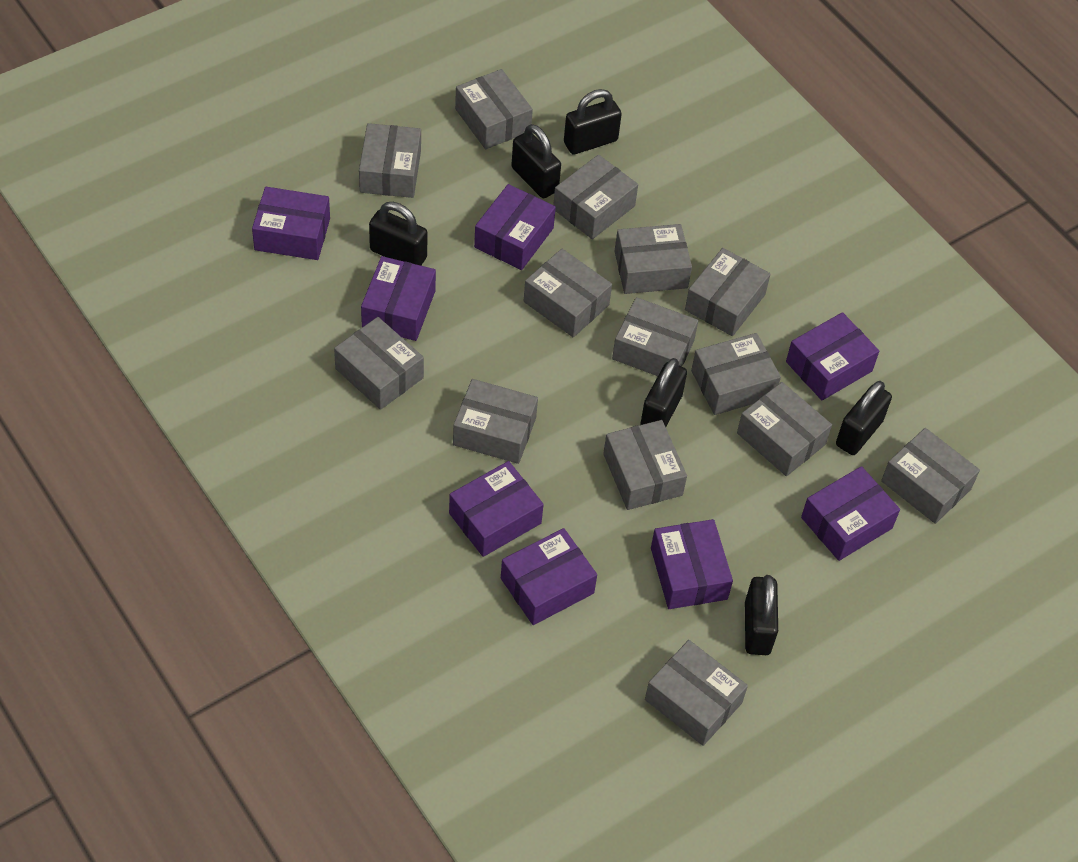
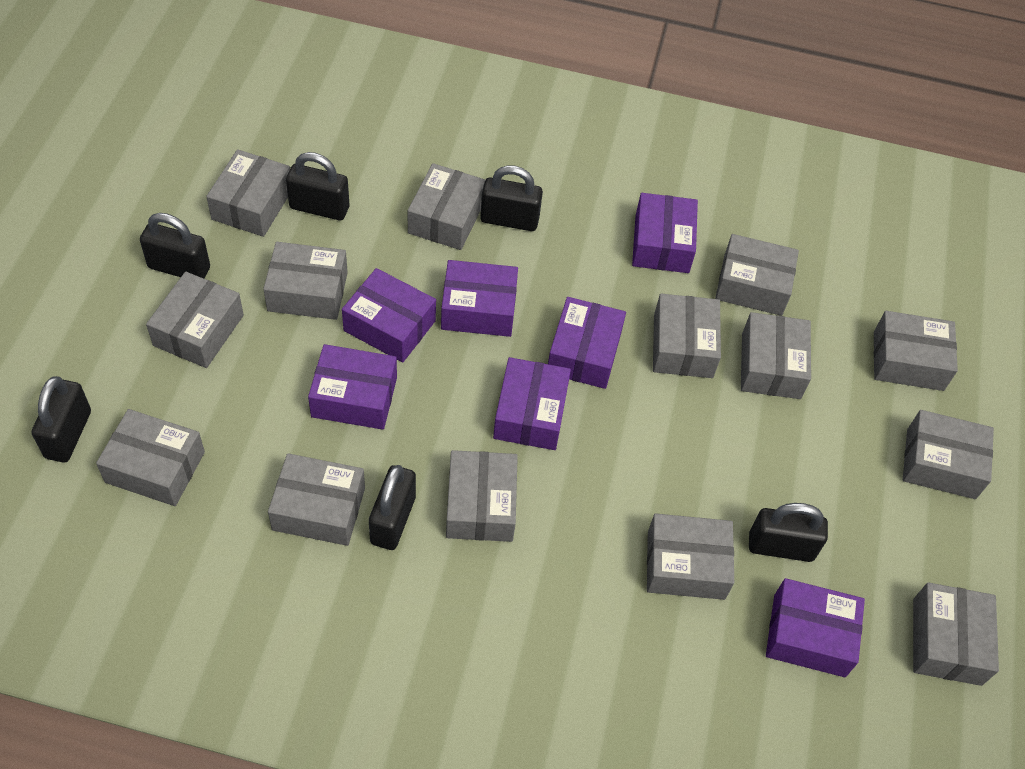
purple box: [252,187,330,260] [361,256,436,341] [449,461,544,557] [474,184,556,270] [501,528,597,625] [651,519,733,609] [786,312,879,400] [801,466,900,561] = 8 -> [308,344,397,430] [342,268,436,362] [441,260,518,337] [493,357,571,450] [548,297,626,389] [632,193,698,273] [766,578,865,677] = 7

